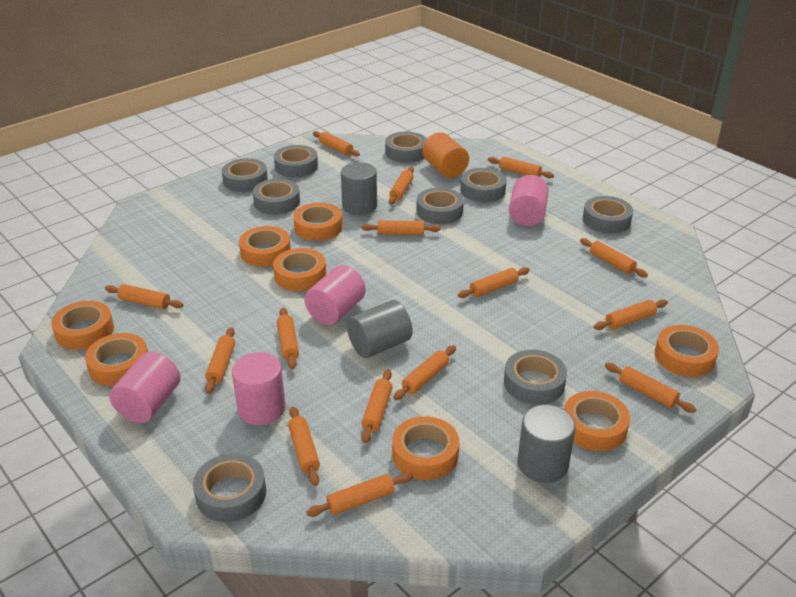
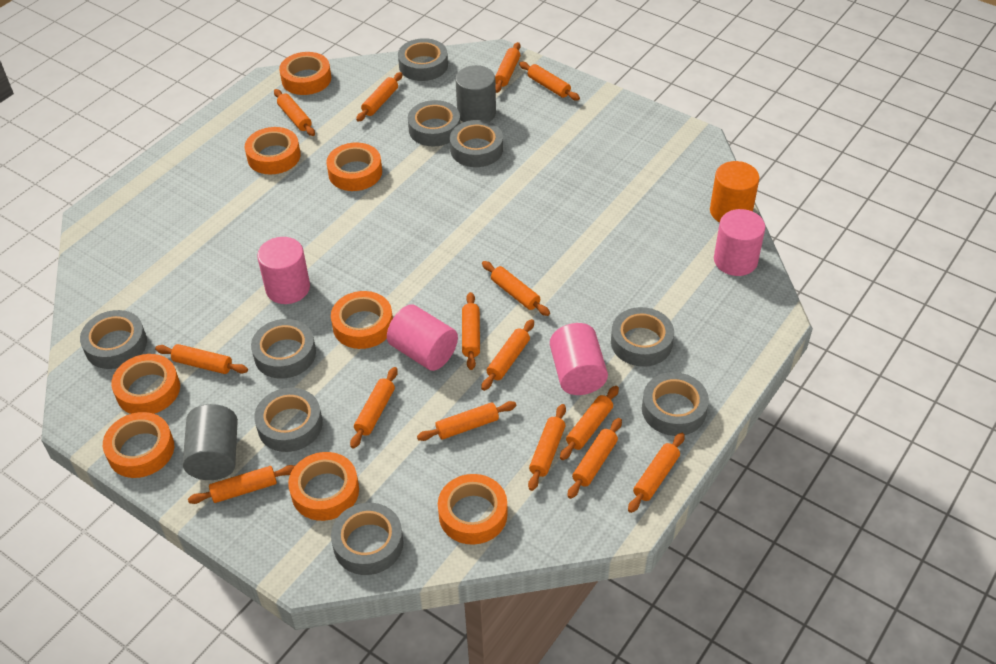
grey cylinder: [341,162,377,215] [347,300,413,358] [517,404,576,483] = 3 -> [183,404,238,480] [455,65,496,122] = 2

